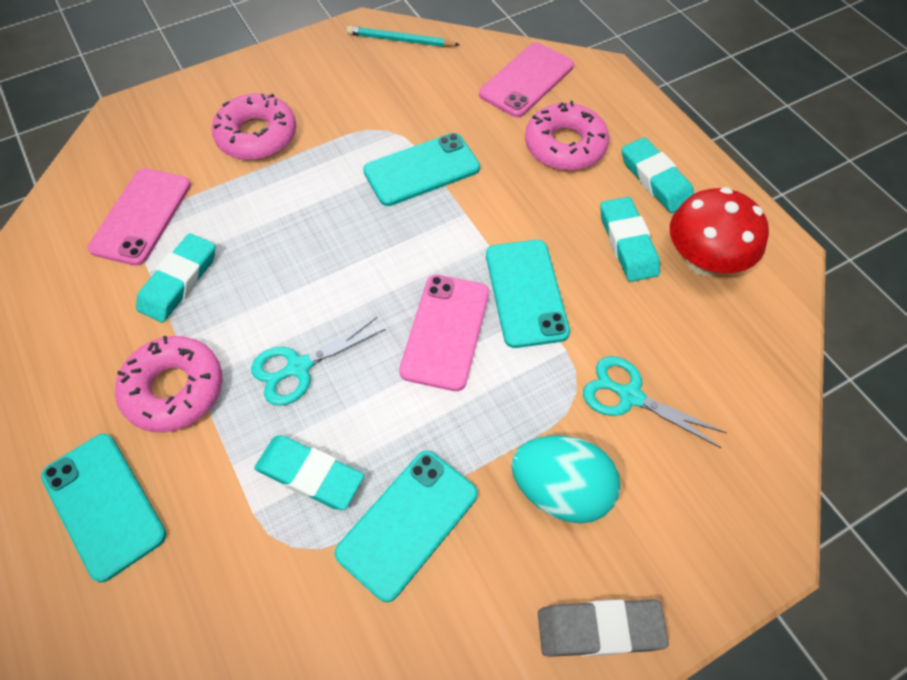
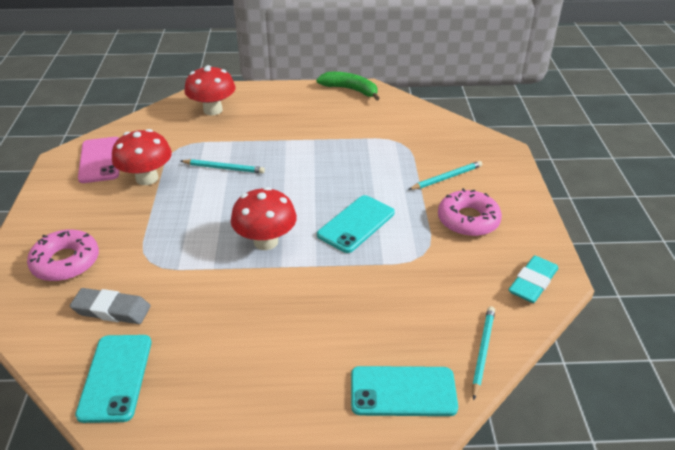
green banana: none = 0 -> [316,72,380,101] = 1
pink donut: [115,336,222,432] [212,93,296,160] [525,101,609,171] = 3 -> [27,229,99,281] [438,188,502,237] = 2
pink phone: [88,168,191,266] [399,275,489,391] [479,42,574,117] = 3 -> [78,137,119,183] = 1
red mushroom: [670,187,769,276] = 1 -> [112,129,172,185] [184,65,235,115] [231,187,297,250] = 3
turquoise egg: [511,436,620,524] = 1 -> none = 0
turquoise eraser: [136,233,215,323] [254,435,364,510] [600,197,660,282] [621,137,694,213] = 4 -> [509,255,558,303] = 1
turquoise pencil: [347,26,460,47] = 1 -> [181,159,265,174] [408,161,482,190] [472,306,495,400] = 3
turquoise phone: [41,434,166,582] [334,451,478,602] [363,133,480,206] [486,240,570,348] = 4 -> [75,335,151,423] [317,195,395,253] [351,366,458,416] = 3
turquoise scissors: [251,317,386,406] [583,356,727,448] = 2 -> none = 0

